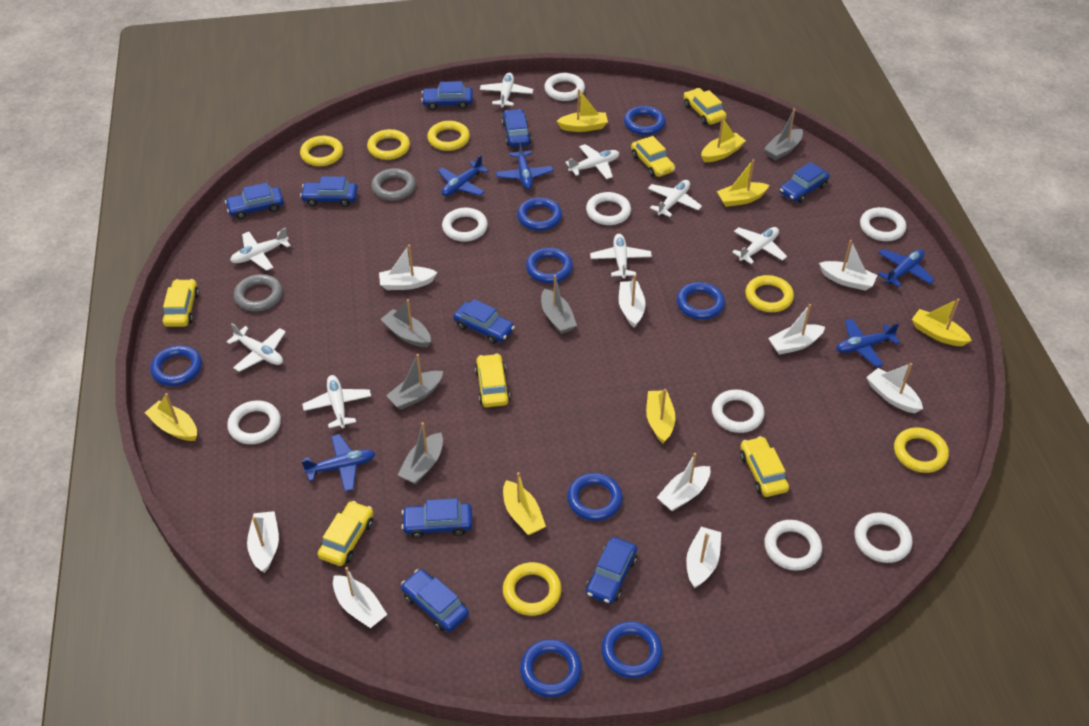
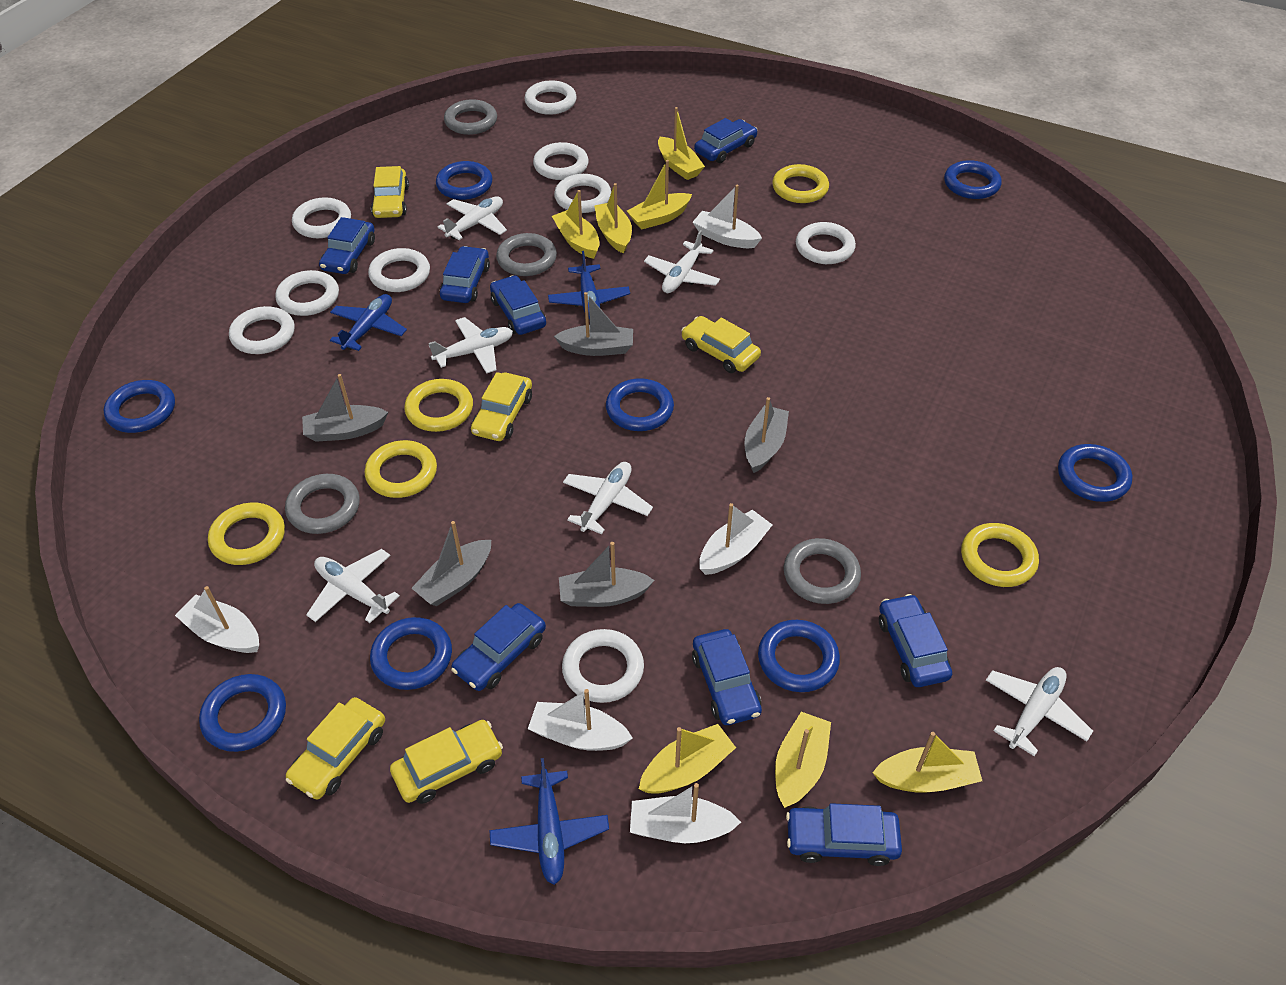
blue car: [225,183,284,219] [300,176,358,207] [401,569,469,632] [402,498,472,538] [421,81,473,110] [453,299,515,344] [502,109,531,147] [586,537,637,604] [779,162,830,203] = 9 -> [319,217,375,274] [440,246,490,303] [451,603,546,691] [490,275,546,335] [692,629,762,725] [694,118,757,163] [786,803,902,866] [879,594,952,687] = 8
blue plane: [301,434,375,492] [438,155,489,196] [496,141,553,190] [836,319,900,367] [878,249,935,287] = 5 -> [330,294,407,351] [489,758,609,885] [548,251,630,319] = 3
grey ring: [234,274,282,311] [371,168,416,201] = 2 -> [285,474,360,534] [444,99,497,135] [496,233,557,276] [784,538,861,604] = 4
white boat: [247,511,279,573] [333,567,388,628] [379,244,437,290] [619,275,646,328] [657,453,710,511] [686,527,721,588] [768,304,825,355] [819,240,877,291] [866,363,923,413] = 9 -> [175,586,259,653] [528,689,633,751] [630,783,741,843] [693,185,762,248] [699,503,772,575] = 5
white plane: [227,323,286,372] [230,228,291,271] [302,375,371,429] [480,72,533,108] [565,144,619,179] [590,234,652,279] [648,180,702,217] [732,227,787,264] = 8 -> [306,549,400,623] [429,317,513,374] [438,196,507,240] [563,462,653,534] [644,230,720,293] [986,667,1093,756] = 6
white ring: [227,400,281,444] [442,208,488,242] [544,73,585,101] [586,192,631,225] [712,389,764,433] [764,520,822,570] [855,513,913,563] [860,207,906,241] = 8 -> [229,306,295,354] [275,270,339,316] [292,197,351,238] [368,248,430,292] [524,80,577,115] [533,142,589,180] [554,174,611,213] [562,629,644,703] [796,222,856,264] = 9
yellow car: [162,279,199,327] [318,501,373,566] [475,353,510,407] [631,136,675,177] [684,88,727,125] [740,436,789,497] = 6 -> [286,697,385,800] [371,166,409,218] [390,720,503,804] [471,372,532,441] [681,316,761,373] = 5
yellow ring: [300,136,343,166] [367,129,410,160] [427,121,470,151] [503,562,561,616] [745,275,794,312] [894,427,949,473] = 6 -> [208,502,285,565] [365,440,437,498] [404,379,473,432] [772,164,829,203] [961,523,1039,587] = 5

